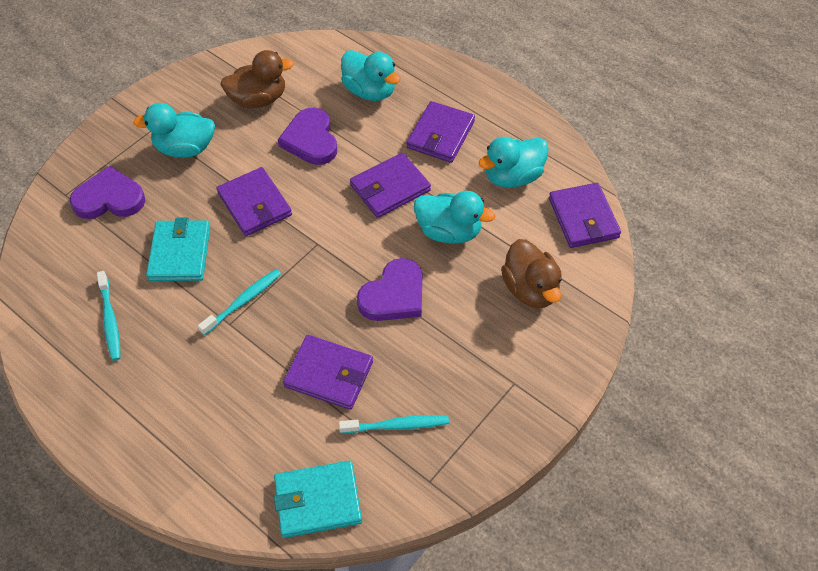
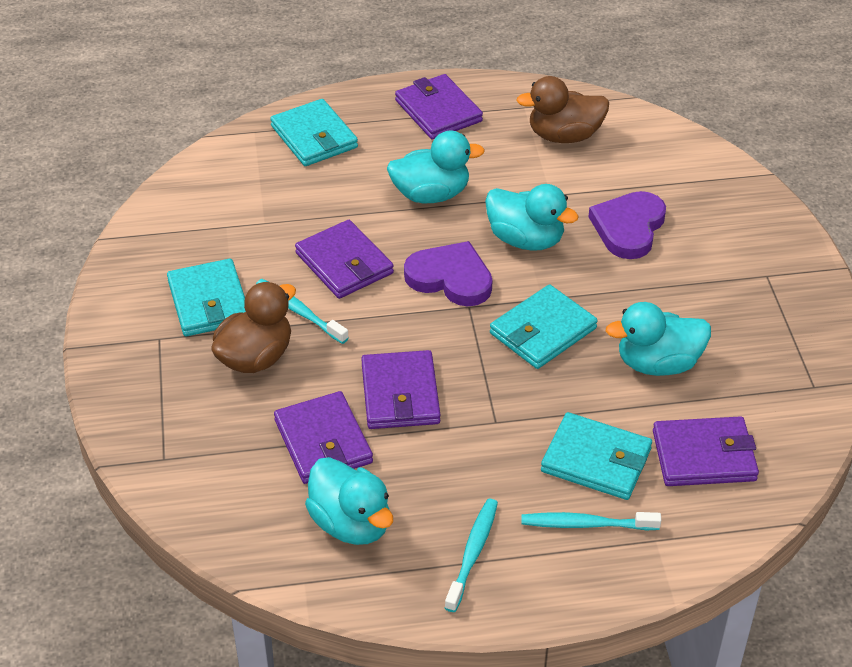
purple heart: [70,166,145,219] [278,108,337,165] [357,258,422,321] = 3 -> [404,241,493,306] [589,191,666,259] = 2
turquoise wallet: [146,218,210,281] [274,460,362,538] = 2 -> [167,259,246,336] [270,99,358,166] [490,285,598,369] [541,412,652,500] = 4

